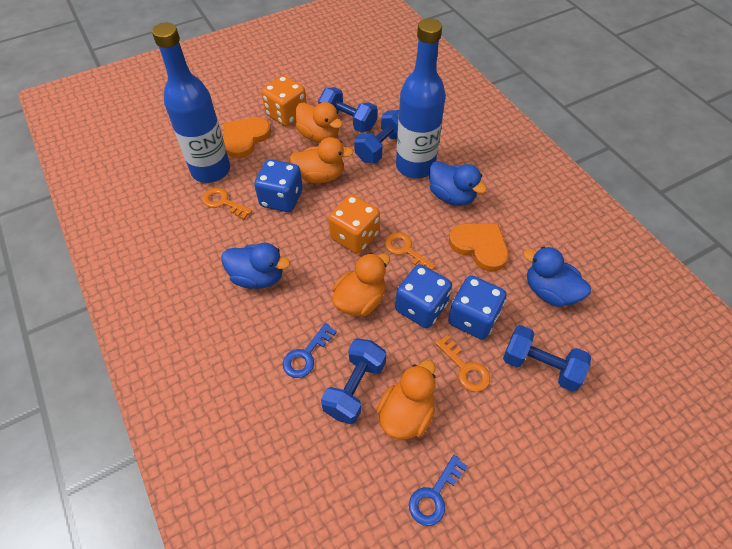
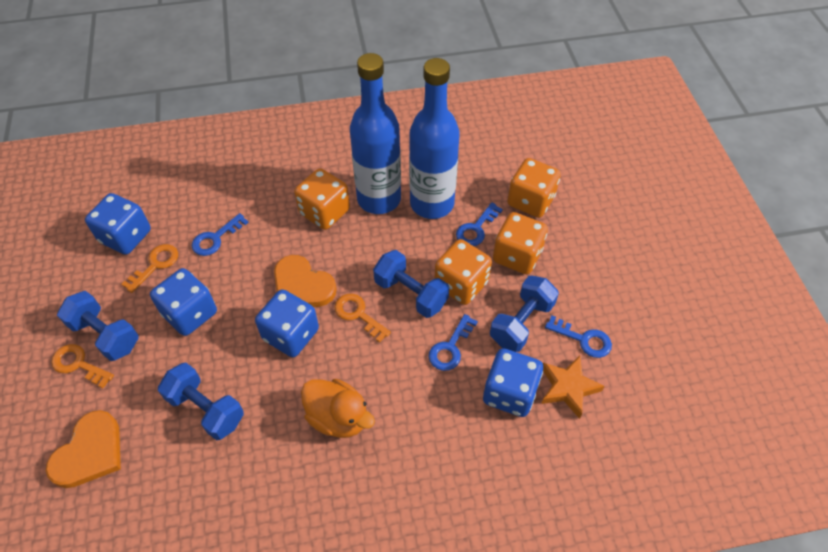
blue dice: [254,159,303,212] [395,264,452,328] [448,275,506,340] = 3 -> [85,193,151,255] [150,268,217,336] [255,289,319,357] [483,348,543,417] = 4
blue duck: [221,243,290,289] [429,161,487,206] [523,246,591,307] = 3 -> none = 0
blue key: [283,323,337,378] [409,455,468,526] = 2 -> [192,213,249,256] [429,314,478,371] [456,203,503,246] [545,315,612,358] = 4
orange dice: [261,75,307,126] [328,195,380,254] = 2 -> [294,168,350,230] [435,239,492,305] [493,212,548,274] [507,158,561,218] = 4
orange duck: [289,137,354,183] [295,102,343,143] [332,253,390,316] [377,360,435,440] = 4 -> [301,379,375,438] = 1
orange star: none = 0 -> [541,356,605,419] = 1

